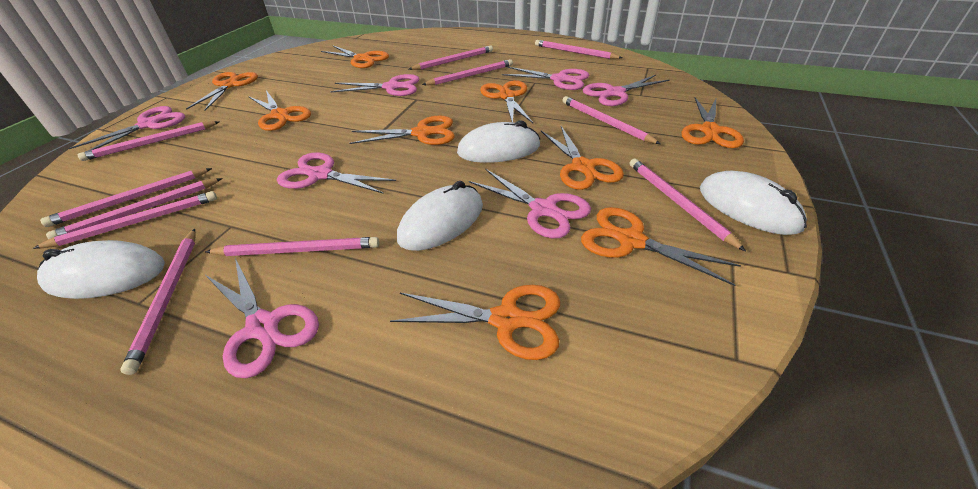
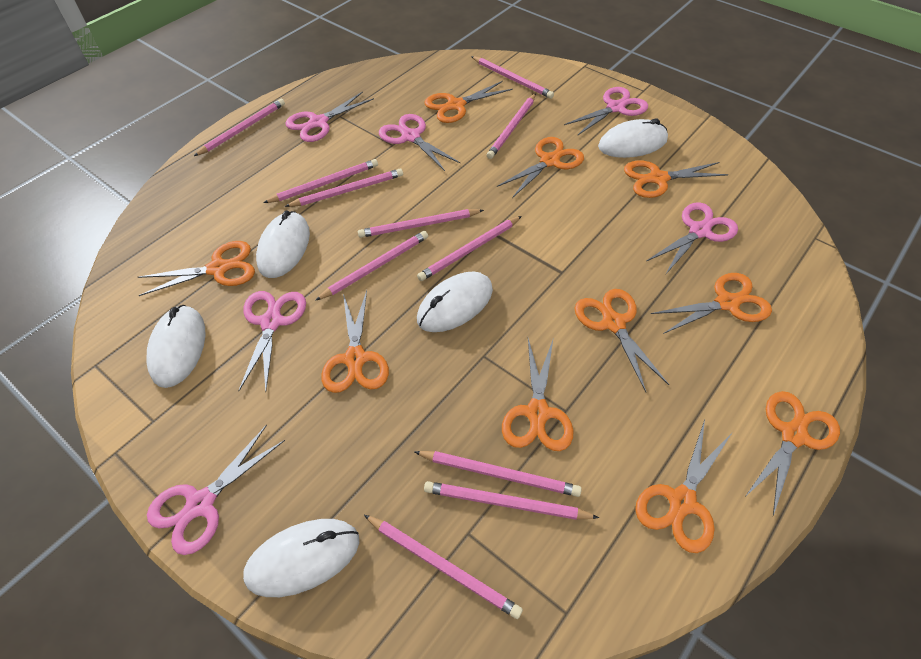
orange scissors: [186,72,258,111] [248,90,311,131] [321,45,389,68] [349,116,455,145] [390,285,560,360] [480,80,533,123] [541,126,624,190] [581,207,741,286] [681,97,744,148] = 9 -> [138,241,255,296] [321,290,389,393] [425,81,513,123] [497,137,584,198] [502,339,574,451] [575,289,669,392] [624,160,729,198] [635,419,732,553] [651,273,772,334] [744,391,840,516] = 10
pink scissors: [69,106,185,150] [205,258,319,378] [277,152,396,194] [330,74,420,96] [469,169,591,238] [502,67,589,90] [583,75,669,106] = 7 -> [147,425,285,555] [239,291,306,392] [285,91,374,142] [379,114,461,171] [564,87,648,136] [647,202,738,275] = 6
white mouse: [37,240,165,299] [397,181,483,251] [457,120,540,163] [700,171,807,235] = 4 -> [146,305,205,388] [243,519,359,597] [256,211,310,278] [417,272,493,332] [598,119,668,158] = 5

